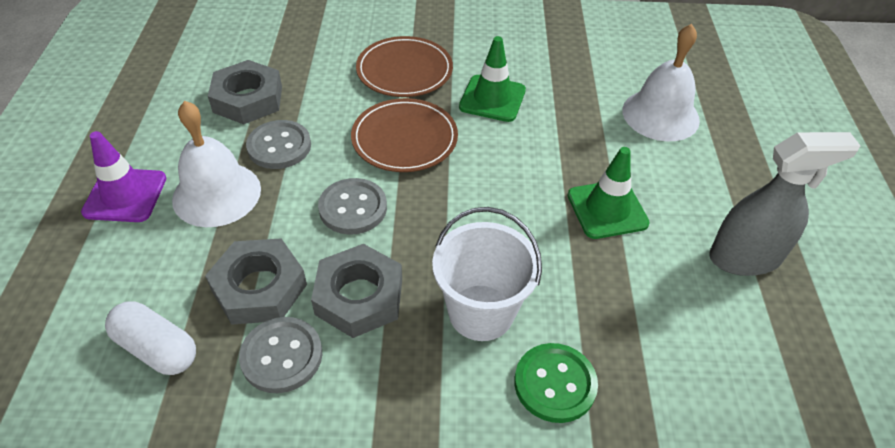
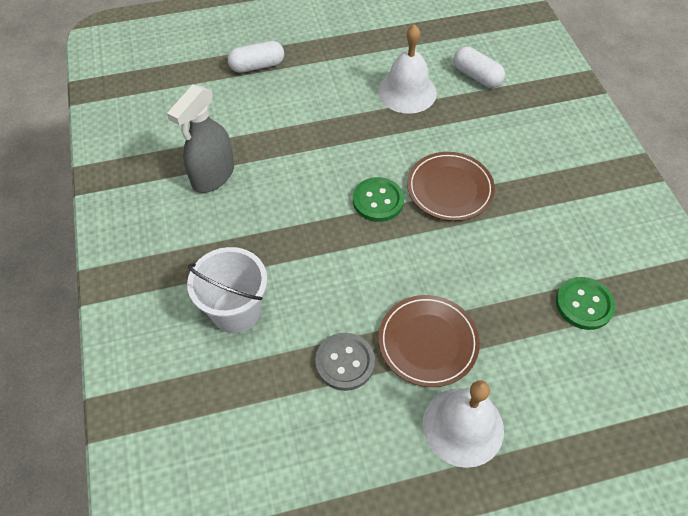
green button: [514,343,598,423] = 1 -> [353,177,404,222] [556,277,615,330] = 2
green traffic cone: [459,36,526,122] [568,147,650,239] = 2 -> none = 0
grey button: [239,317,322,393] [246,120,311,169] [318,178,387,235] = 3 -> [315,333,375,391] = 1
grey nut: [205,238,307,325] [208,60,282,124] [311,244,402,338] = 3 -> none = 0
purple traffic cone: [81,131,166,222] = 1 -> none = 0
white capsule: [105,301,196,375] = 1 -> [228,41,284,73] [453,46,505,88] = 2

